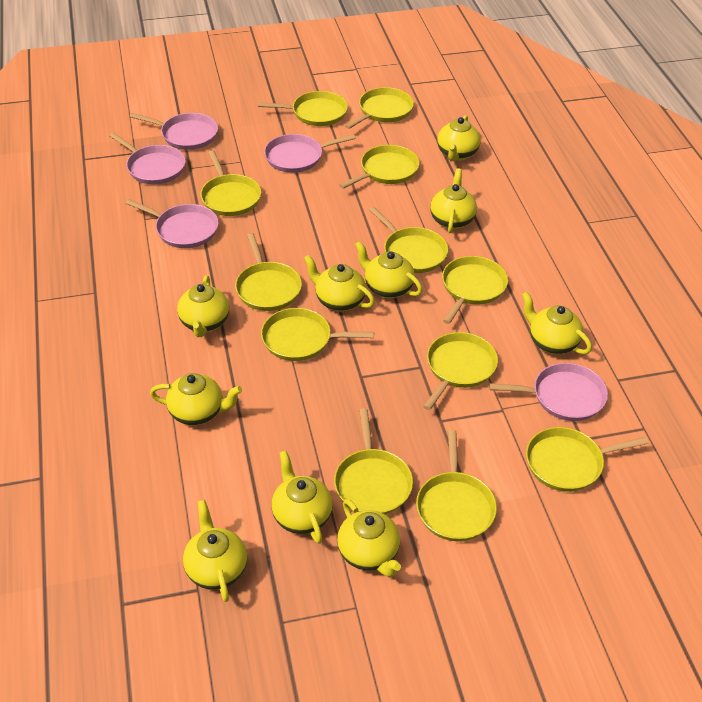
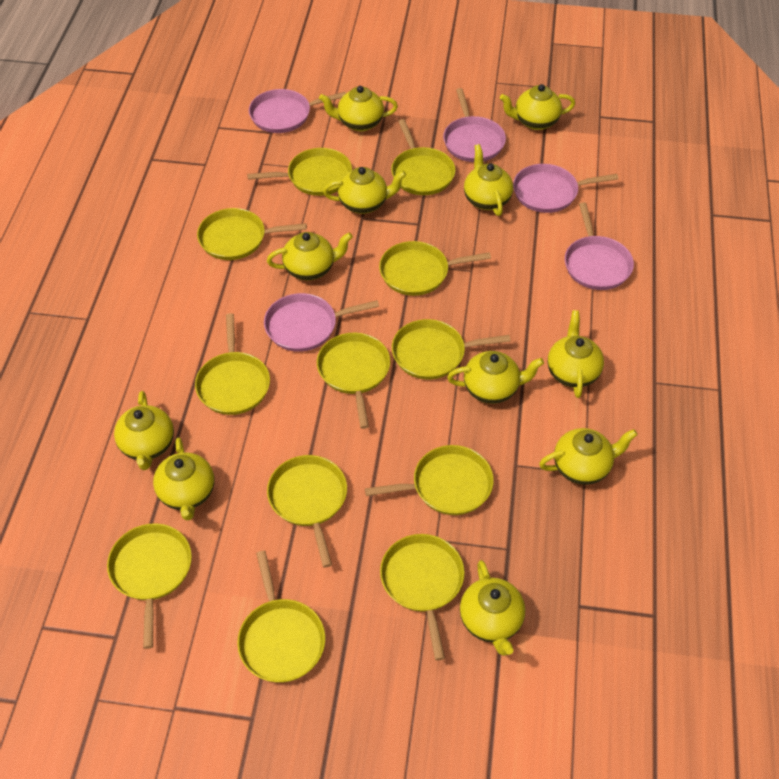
yellow teapot: [150,373,242,425] [177,275,229,337] [183,500,247,602] [271,450,333,544] [304,255,375,311] [337,499,401,577] [355,241,423,298] [430,168,477,233] [437,115,481,161] [522,292,592,354] = 10 -> [114,391,174,470] [153,438,214,521] [267,232,353,280] [319,86,398,131] [323,167,406,214] [447,351,544,404] [460,560,525,656] [464,144,513,216] [500,84,575,130] [539,428,638,485] [548,310,604,398] = 11

